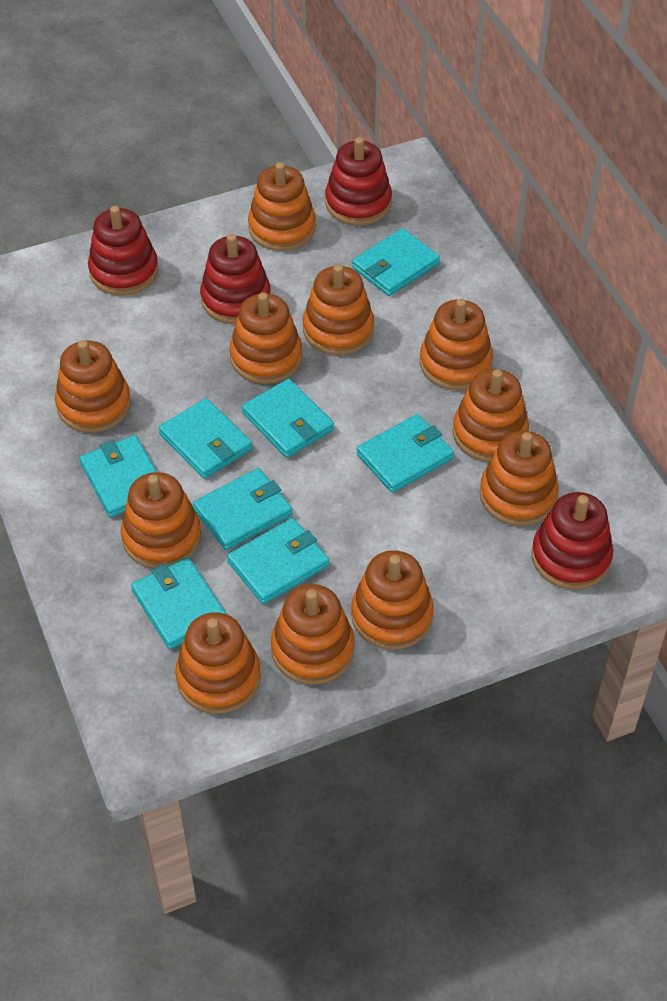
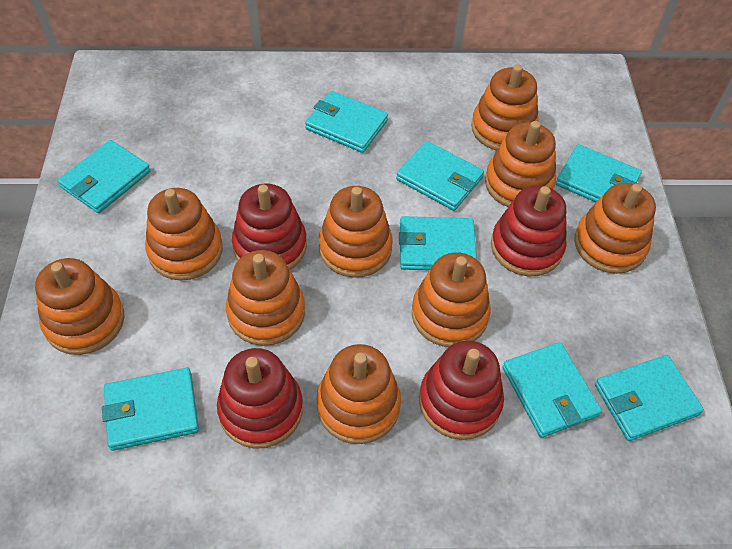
orange stacking toy: [55,340,131,433] [121,472,201,569] [175,612,261,714] [229,292,302,384] [248,162,316,251] [271,584,354,685] [303,264,374,355] [351,550,434,650] [420,299,493,390] [453,369,529,462] [480,431,559,526] = 11 -> [35,258,124,355] [145,188,223,281] [226,250,305,346] [316,344,401,444] [319,186,393,278] [412,252,491,347] [471,64,538,151] [485,121,556,207] [574,183,656,274] = 9

